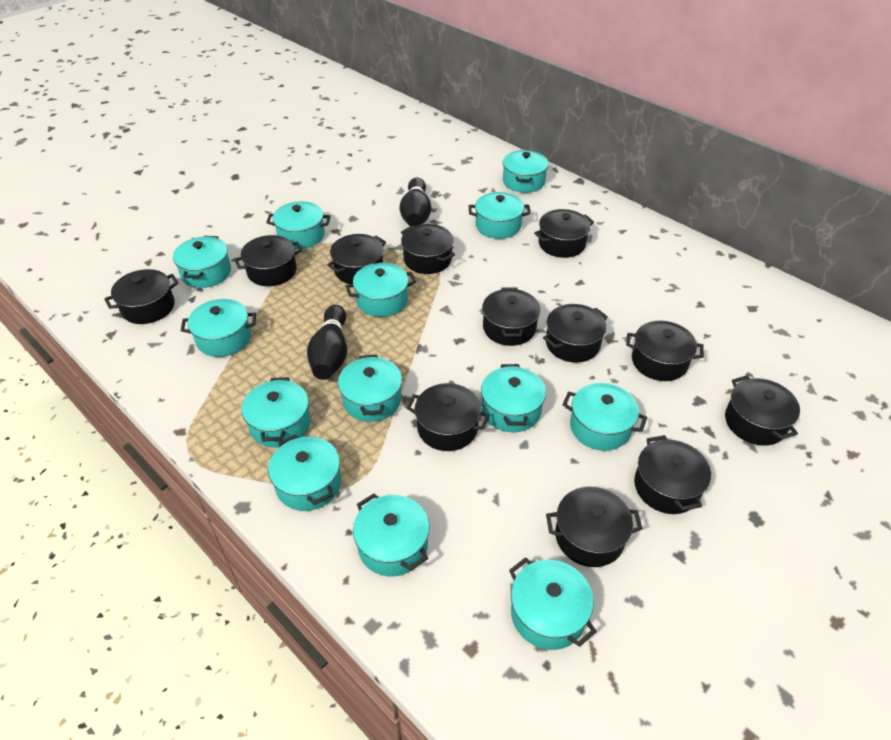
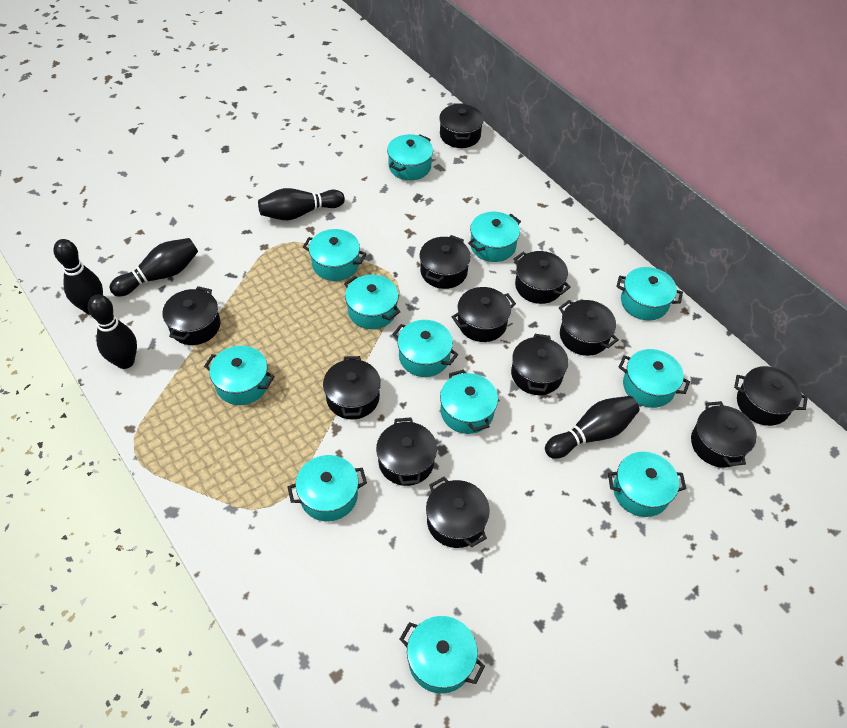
black bowling pin: [307,305,347,380] [399,177,431,227] = 2 -> [53,239,103,315] [88,294,137,369] [109,238,198,297] [258,188,345,220] [545,396,640,459] = 5
turquoise pot: [173,236,231,288] [181,299,256,357] [242,377,311,448] [266,201,331,249] [268,435,341,511] [338,354,402,422] [346,263,416,317] [353,493,430,577] [469,192,531,239] [481,364,546,432] [503,150,549,193] [509,557,597,650] [562,383,647,451] = 13 -> [204,346,275,405] [287,455,367,521] [303,229,367,281] [344,275,400,329] [387,134,433,180] [392,320,458,377] [400,616,485,693] [440,369,498,434] [468,212,521,262] [608,452,686,517] [616,267,683,320] [618,349,690,408] = 12

